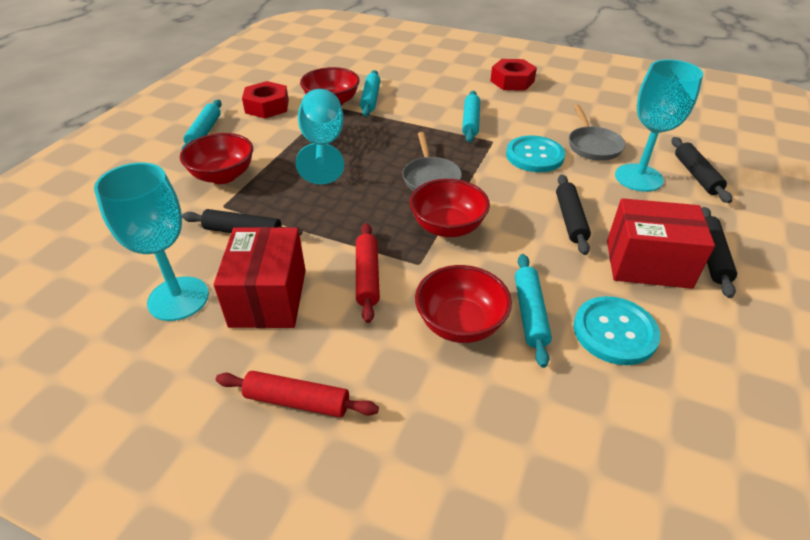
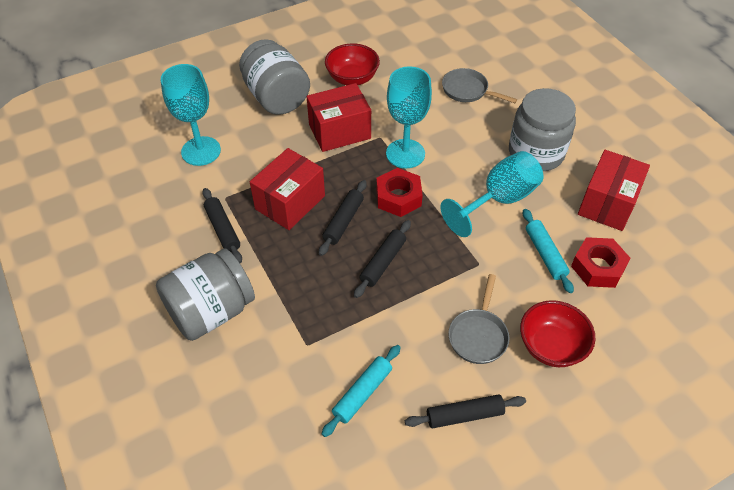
grey jar: none = 0 -> [156,248,255,341] [239,39,310,115] [509,88,576,171] = 3
red bowl: [180,133,253,184] [300,67,360,106] [410,179,490,237] [415,265,512,343] = 4 -> [325,43,380,85] [520,300,595,367] = 2
red box: [213,227,306,328] [607,198,715,289] = 2 -> [250,148,325,230] [307,83,371,152] [578,150,650,231] = 3
red rolling pin: [216,371,379,417] [356,223,380,323] = 2 -> none = 0
turquoise button: [506,136,565,172] [573,296,660,365] = 2 -> none = 0
turquoise rolling pin: [182,100,222,149] [360,70,380,117] [462,91,480,143] [515,254,552,368] = 4 -> [322,345,401,437] [523,209,574,293] = 2

